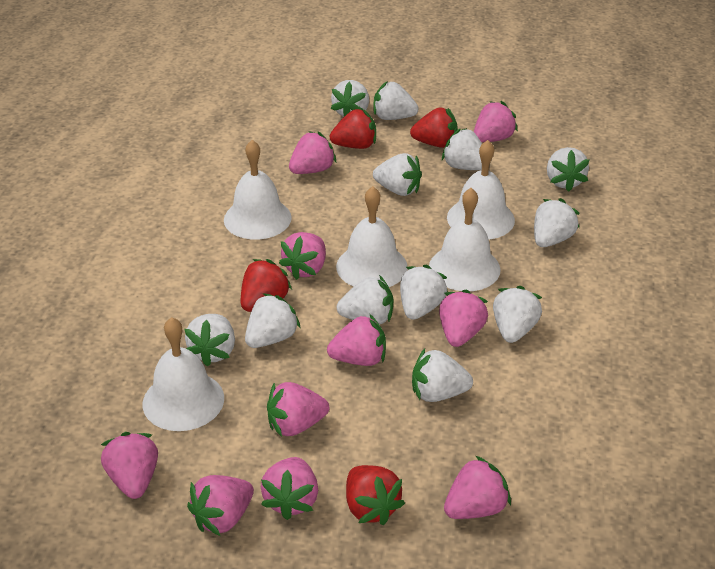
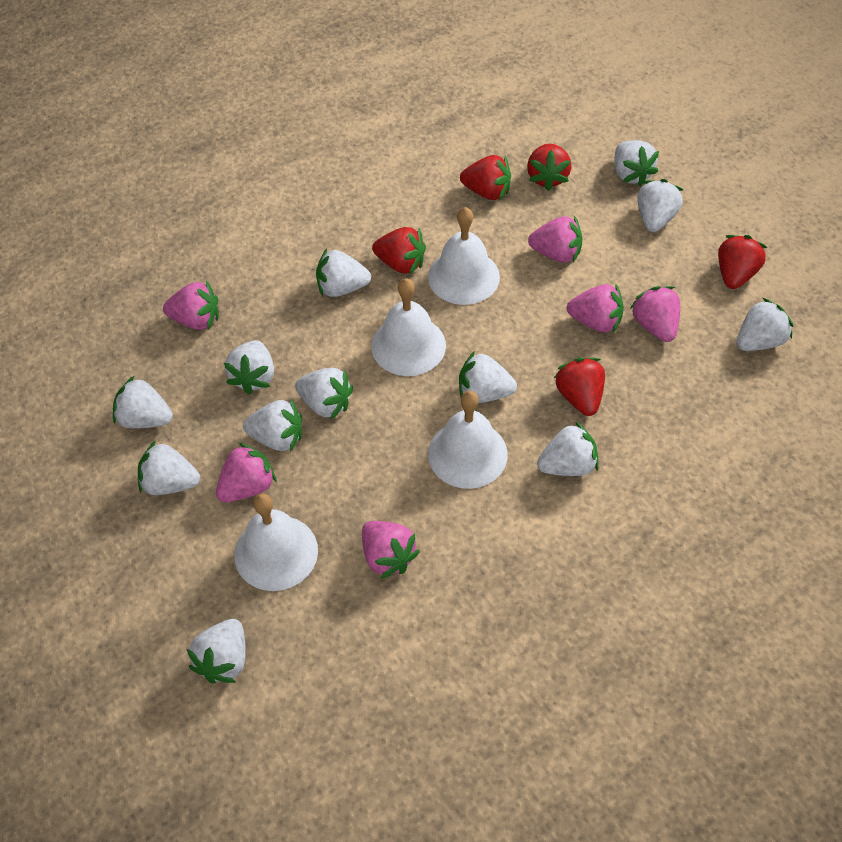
pink strawberry: [101,432,158,499] [187,475,254,536] [261,457,318,520] [267,382,329,437] [279,232,326,280] [289,131,336,174] [327,314,386,366] [439,289,488,347] [444,456,511,519] [474,101,518,142] = 10 -> [163,280,219,330] [216,443,277,502] [362,521,420,579] [528,216,582,263] [567,284,624,333] [630,286,680,342] = 6
red strawberry: [241,259,292,312] [330,109,376,149] [346,465,405,525] [410,107,458,148] = 4 -> [372,227,426,274] [460,155,511,200] [527,144,571,191] [554,358,605,416] [718,235,768,289] = 5
white bell: [142,317,224,431] [224,140,292,240] [336,186,407,287] [429,188,501,291] [447,140,515,239] = 5 -> [234,493,318,591] [371,278,446,376] [428,207,500,305] [428,391,508,489] = 4

